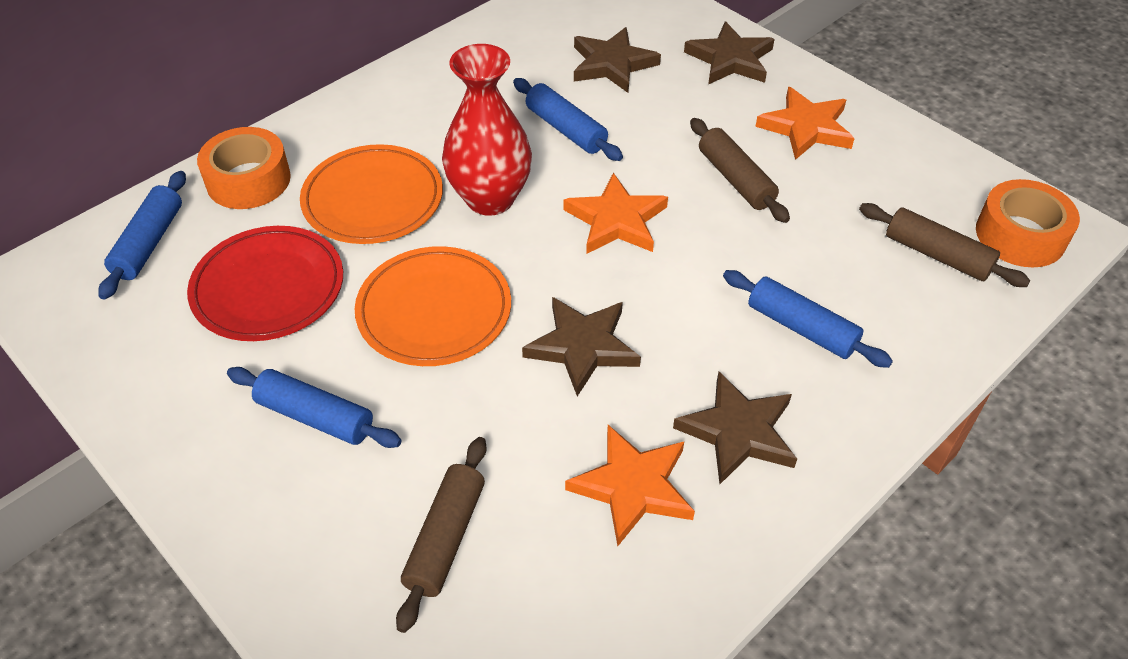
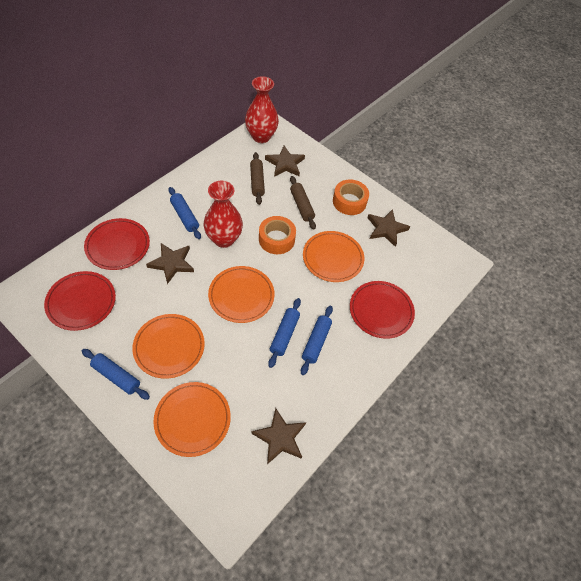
brown rolling pin: [396,437,487,633] [690,118,790,223] [859,203,1030,287] = 3 -> [250,152,265,205] [290,176,316,230] = 2
orange plate: [300,144,443,244] [355,246,511,366] = 2 -> [132,314,205,379] [153,382,231,457] [208,266,275,323] [303,231,365,282] = 4
orange star: [563,173,668,254] [565,425,695,546] [755,87,855,160] = 3 -> none = 0
red plate: [187,226,343,341] = 1 -> [44,271,116,331] [84,218,150,270] [350,281,415,339] = 3
red vase: [442,44,532,216] = 1 -> [203,181,243,248] [245,76,279,143] = 2

